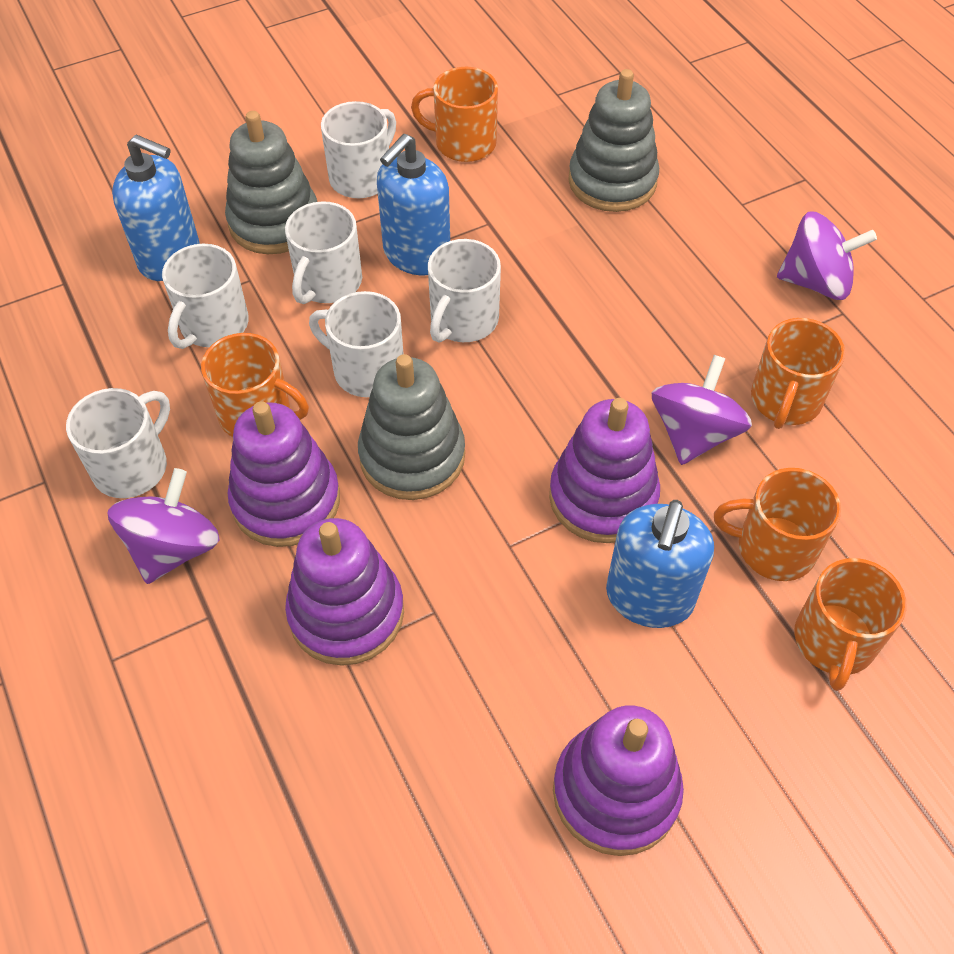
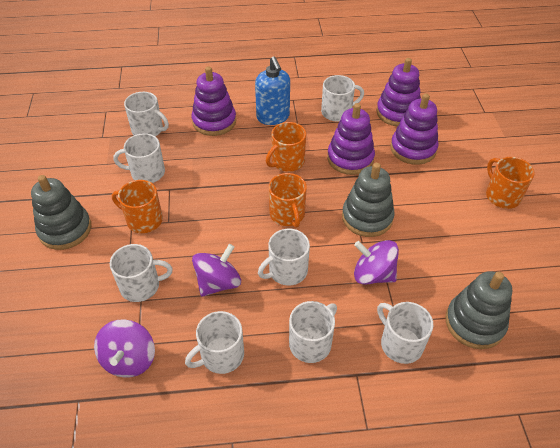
blue soap dispenser: [112,134,200,281] [377,134,450,275] [606,500,714,628] = 3 -> [255,57,290,125] = 1
orange mug: [201,333,309,437] [411,67,498,162] [714,468,841,581] [751,318,845,429] [795,558,907,691] = 5 -> [112,180,163,233] [266,122,306,171] [269,173,307,228] [486,157,535,209] = 4
white mug: [66,388,170,498] [162,244,249,349] [285,201,362,304] [309,291,403,397] [321,101,396,198] [428,239,501,342] = 6 -> [110,244,173,302] [113,133,165,183] [124,92,169,136] [185,311,244,374] [258,229,310,286] [289,301,337,363] [321,75,364,122] [377,302,433,364] = 8

